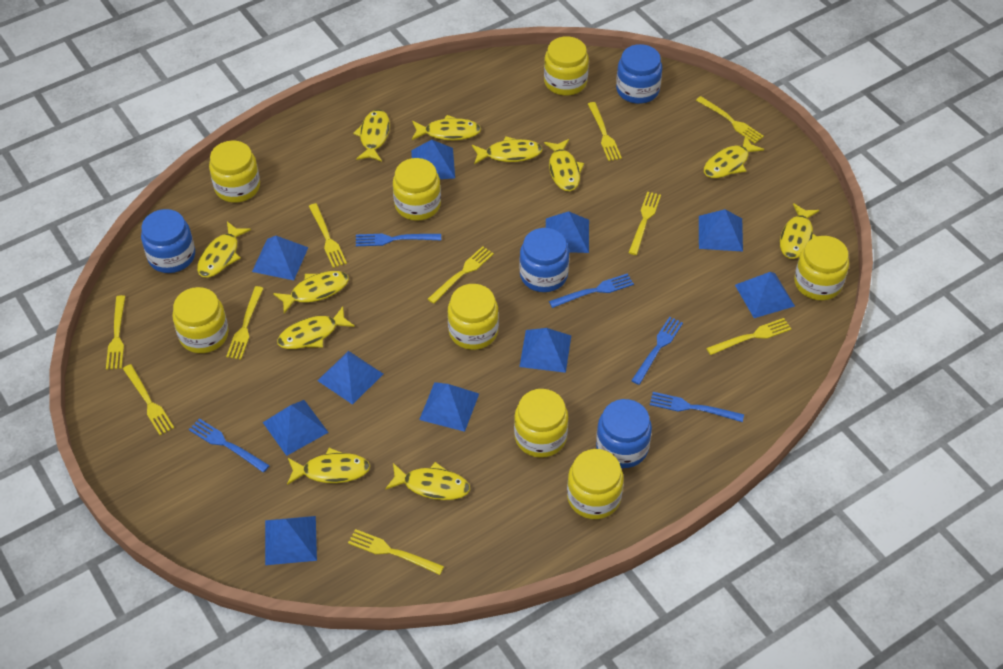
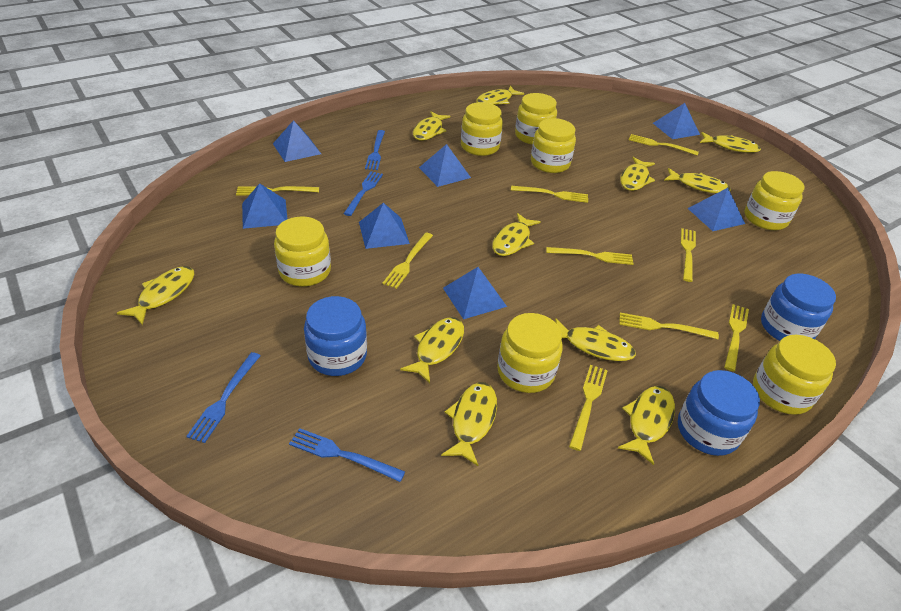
blue fork: [189,419,270,473] [356,234,441,246] [549,273,634,308] [631,317,683,385] [650,392,744,422] = 5 -> [186,352,261,443] [289,428,405,482] [343,171,383,216] [365,130,385,170] = 4
blue jar: [141,209,195,273] [519,228,569,292] [596,399,652,468] [616,44,662,104] = 4 -> [304,296,367,376] [678,370,760,456] [761,274,836,341] = 3
blue pyramid: [252,236,309,280] [263,400,329,456] [265,516,317,565] [317,351,383,405] [411,140,455,179] [419,382,479,432] [519,328,571,373] [546,211,589,253] [699,209,743,252] [735,272,795,318] = 10 -> [242,183,287,229] [273,120,321,162] [359,203,410,249] [419,144,471,187] [443,267,507,319] [653,103,700,139] [688,188,745,231] = 7
yellow fork: [106,295,125,370] [123,364,174,435] [226,286,264,359] [309,203,347,268] [348,529,444,575] [428,246,494,304] [588,102,622,161] [629,192,661,255] [696,96,764,143] [706,318,791,355] = 10 -> [236,186,319,195] [382,233,433,289] [511,186,588,203] [546,247,633,265] [569,365,608,451] [619,313,719,339] [629,134,699,156] [681,228,696,282] [724,304,749,371] = 9
yellow jar: [172,287,229,353] [209,140,260,203] [393,158,441,221] [448,284,499,350] [514,389,568,458] [544,36,589,95] [567,449,624,519] [794,236,849,300] = 8 -> [274,217,331,287] [461,102,503,156] [497,313,563,393] [515,93,557,145] [531,118,576,173] [744,171,805,230] [753,335,836,415] = 7

